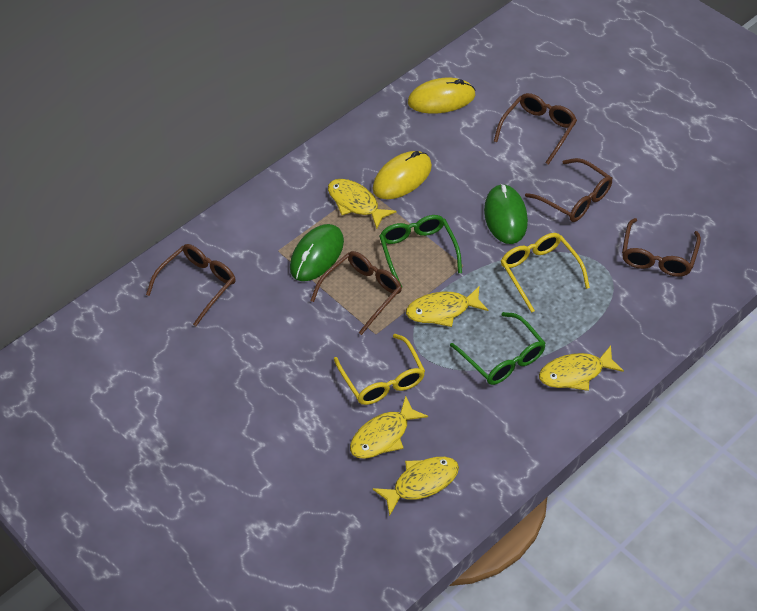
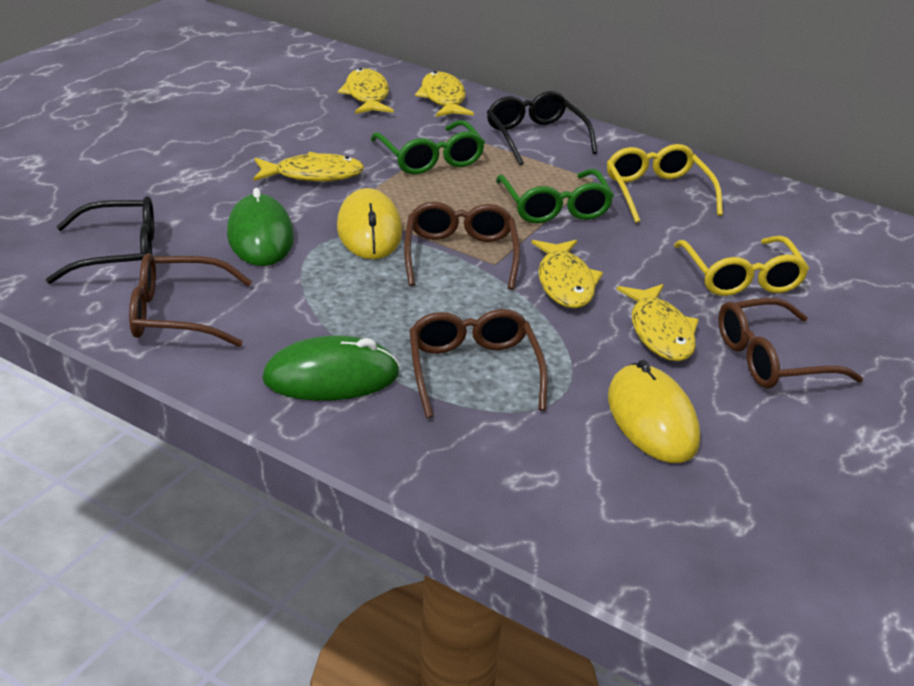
black glasses: none = 0 -> [46,196,154,284] [487,91,598,165] = 2
brown glasses: [146,244,236,326] [310,251,402,335] [494,93,577,165] [525,158,612,222] [622,218,701,277] = 5 -> [129,253,252,347] [404,202,520,290] [409,309,548,418] [718,298,863,388] = 4

